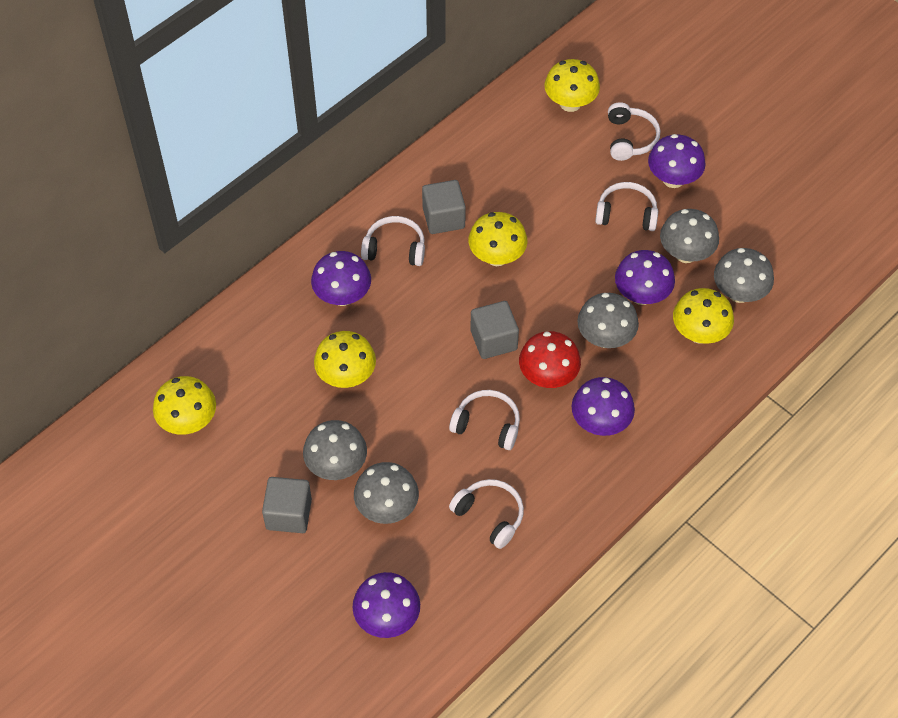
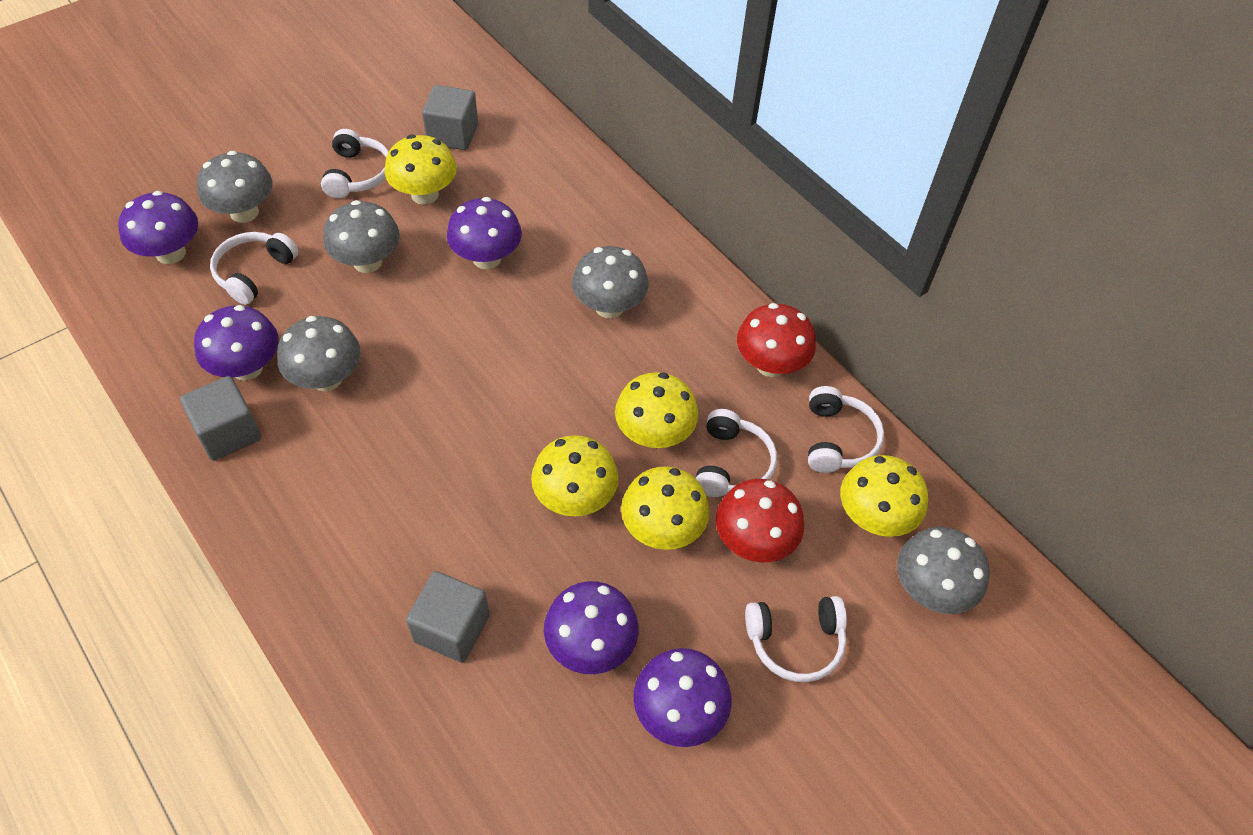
red mushroom: [519,331,581,388] = 1 -> [716,478,804,563] [737,303,816,377] = 2

